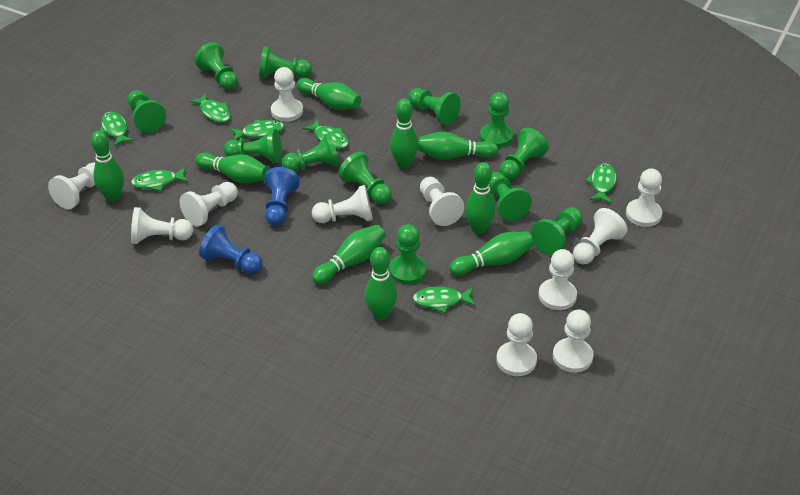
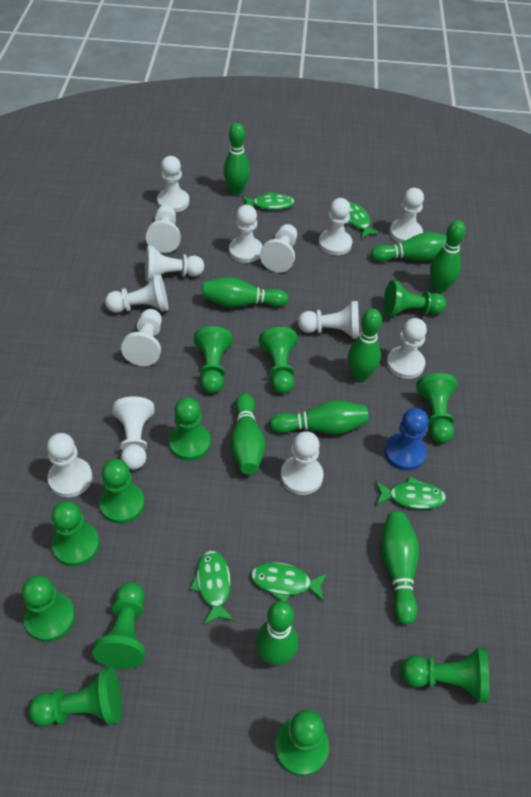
blue pawn: [199,224,262,274] [264,167,300,226] = 2 -> [384,408,428,471] = 1
green fish: [100,112,134,146] [131,167,189,191] [189,93,231,123] [230,120,284,140] [302,119,349,149] [412,287,476,313] [585,163,617,203] = 7 -> [190,550,234,625] [242,192,295,210] [251,562,328,602] [345,202,380,239] [375,476,446,509] = 5
white pawn: [48,162,95,209] [131,207,193,244] [180,182,238,227] [271,67,303,122] [312,185,373,223] [420,177,464,226] [496,313,537,376] [538,249,577,310] [553,310,594,373] [573,208,627,264] [626,169,662,227] = 11 -> [47,433,93,497] [105,274,168,313] [112,396,154,470] [121,309,162,366] [145,246,204,282] [146,205,181,253] [157,156,189,212] [229,205,262,263] [260,224,297,272] [281,431,324,495] [298,301,359,339] [319,198,352,255] [386,318,427,379] [389,188,424,243] = 14

